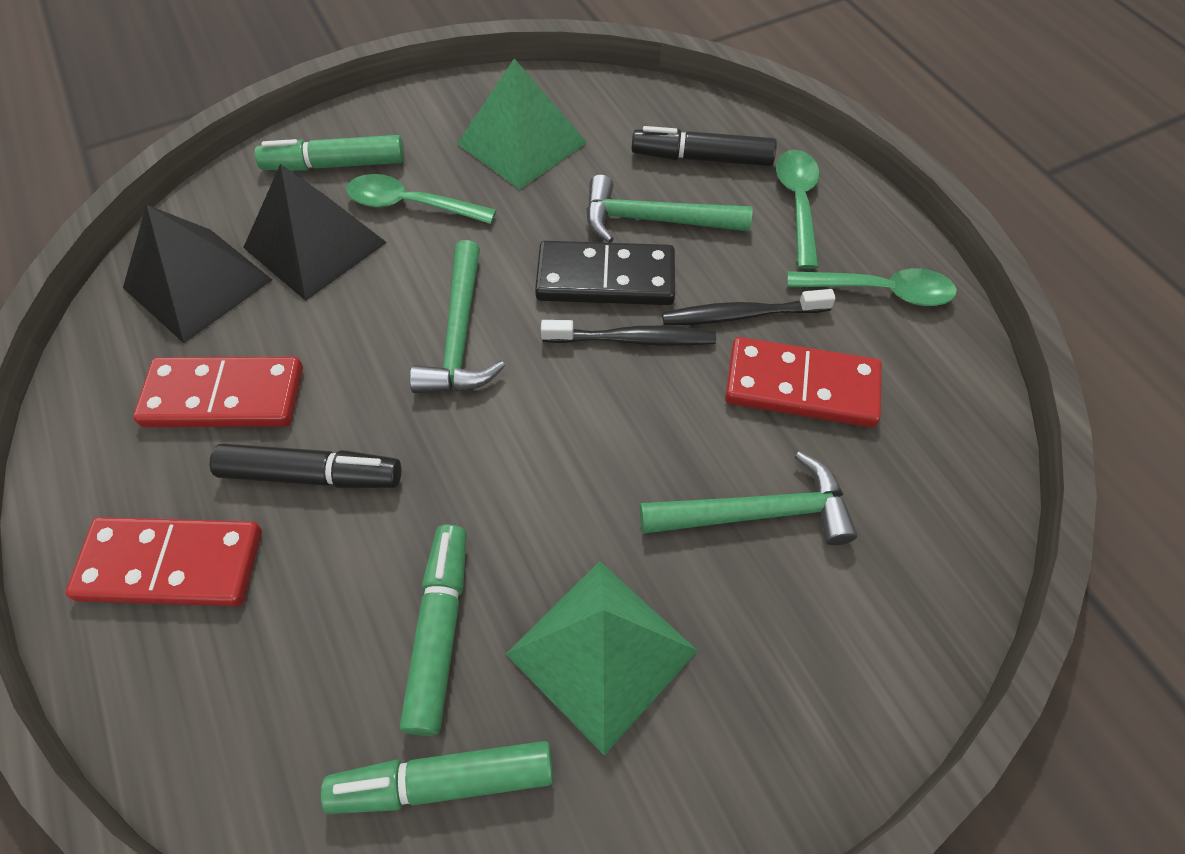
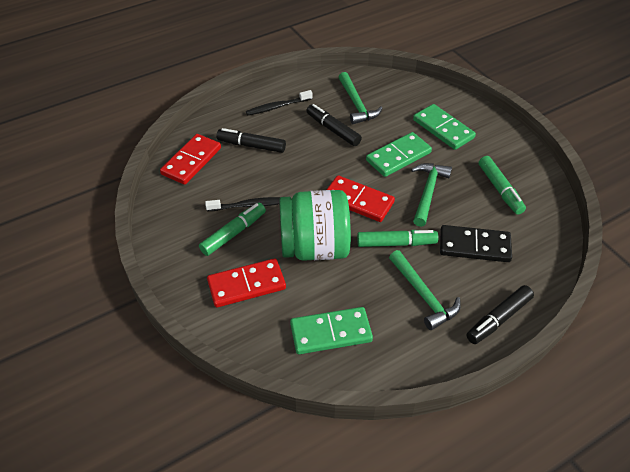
black marker: [210,444,401,488] [632,126,777,166] = 2 -> [216,128,286,153] [306,104,362,146] [466,285,534,344] = 3
black pyramid: [123,205,272,343] [243,164,387,301] = 2 -> none = 0
green domino: none = 0 -> [290,307,373,354] [366,132,432,177] [413,104,476,150] = 3
green jar: none = 0 -> [279,190,351,261] = 1
green pyramid: [457,59,587,189] [506,561,698,755] = 2 -> none = 0
green spoon: [346,174,496,224] [776,150,819,269] [787,268,957,306] = 3 -> none = 0

